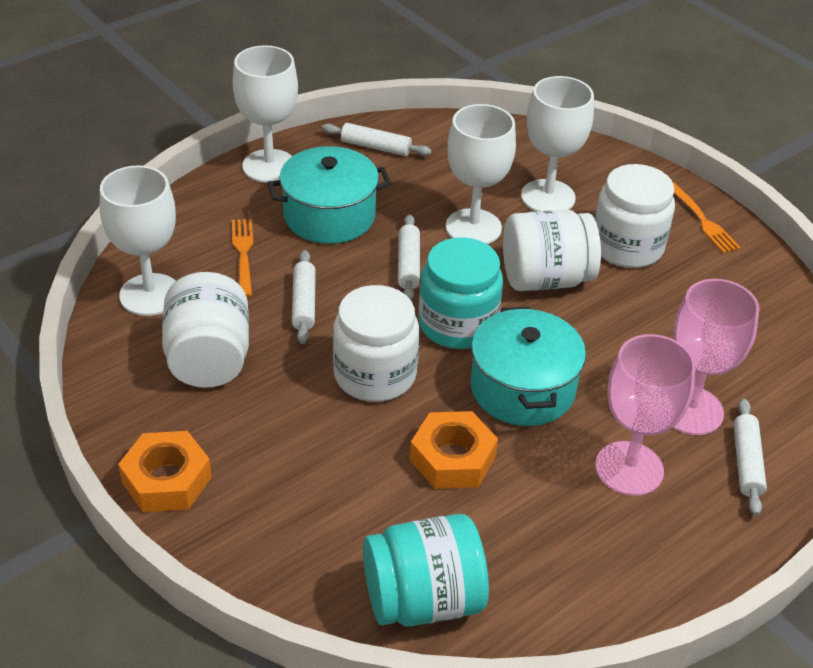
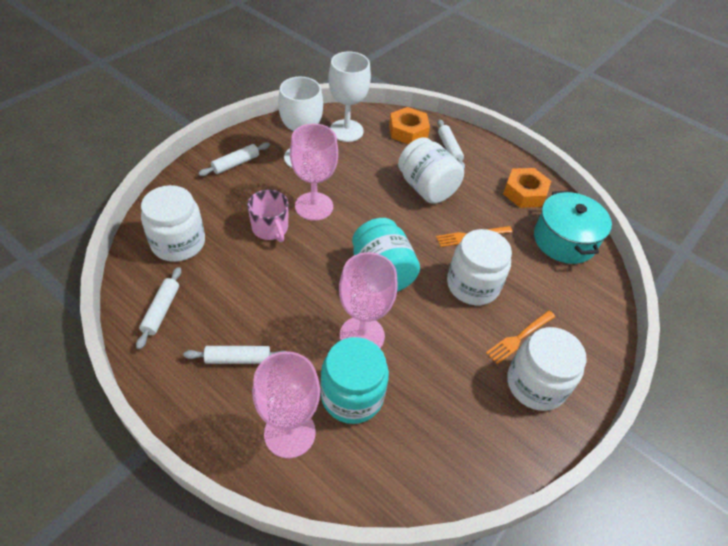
pink goblet: [595,334,696,496] [673,279,760,435] = 2 -> [252,351,320,458] [290,124,338,221] [339,252,398,348] = 3
pink mug: none = 0 -> [247,190,289,242] = 1
turquoise pot: [268,146,391,244] [470,307,586,426] = 2 -> [534,191,612,264] = 1
white goblet: [100,165,176,316] [233,45,298,183] [446,104,516,244] [521,76,594,211] = 4 -> [278,77,323,168] [328,52,371,142] = 2

